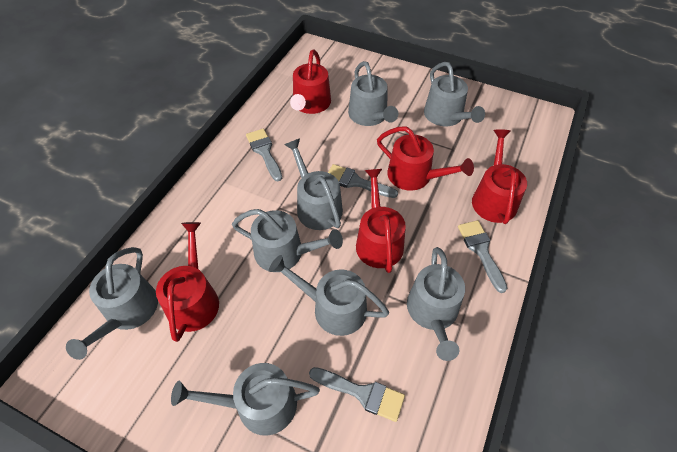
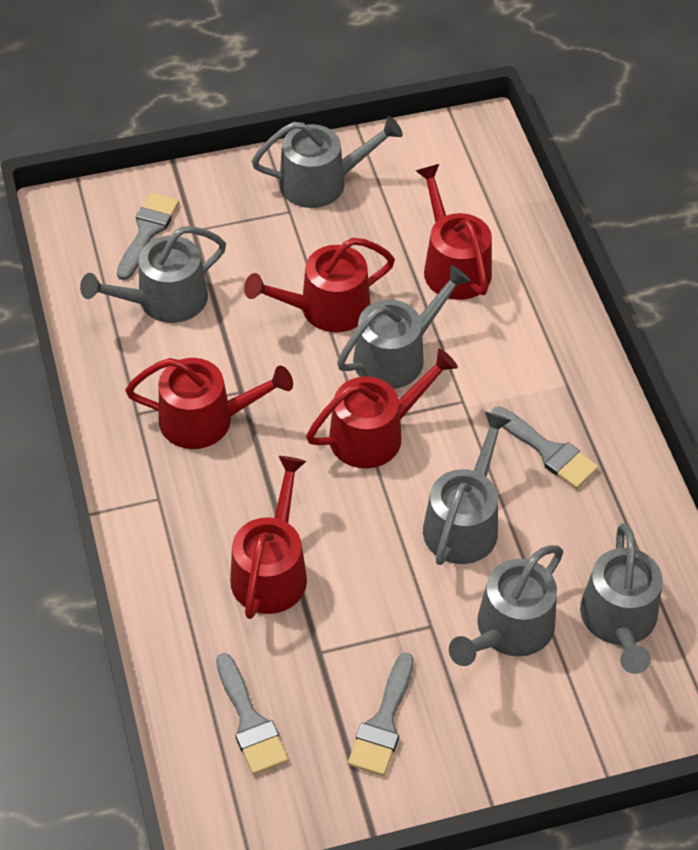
grey watering can: [66,247,158,360] [171,363,320,436] [232,209,343,272] [269,255,389,336] [284,139,343,230] [348,61,398,126] [407,247,465,361] [424,62,485,126] = 8 -> [80,226,226,323] [252,116,403,208] [337,265,471,389] [423,412,511,565] [449,545,563,666] [580,523,663,674] = 6

